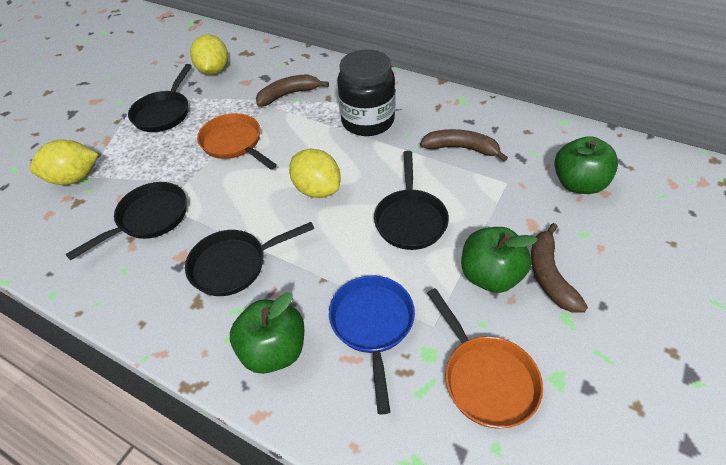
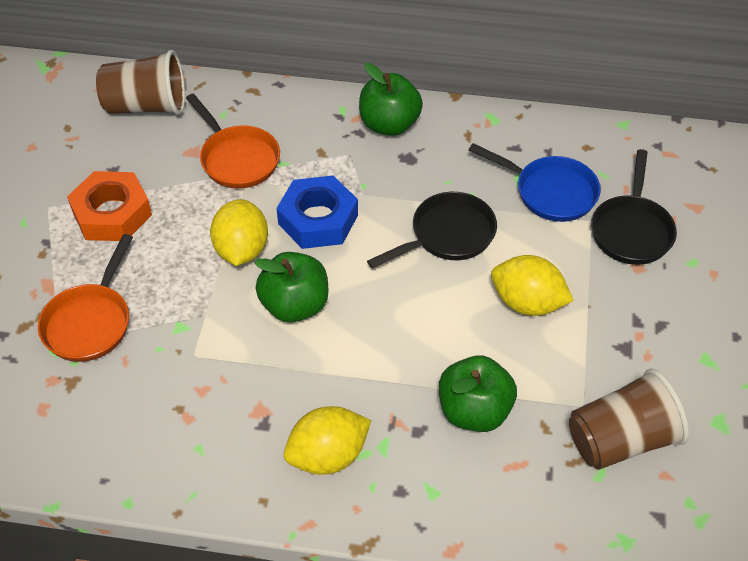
black jar: [337,49,395,136] = 1 -> none = 0
black pan: [65,182,187,261] [128,64,192,132] [185,222,314,296] [374,151,449,250] = 4 -> [367,192,497,269] [591,149,677,265] = 2
blue nut: none = 0 -> [277,176,358,249] = 1
brown banana: [256,74,329,106] [420,129,508,161] [531,223,588,313] = 3 -> none = 0
brown cup: none = 0 -> [96,50,185,115] [569,368,689,470] = 2
orange nut: none = 0 -> [67,171,152,241] = 1

